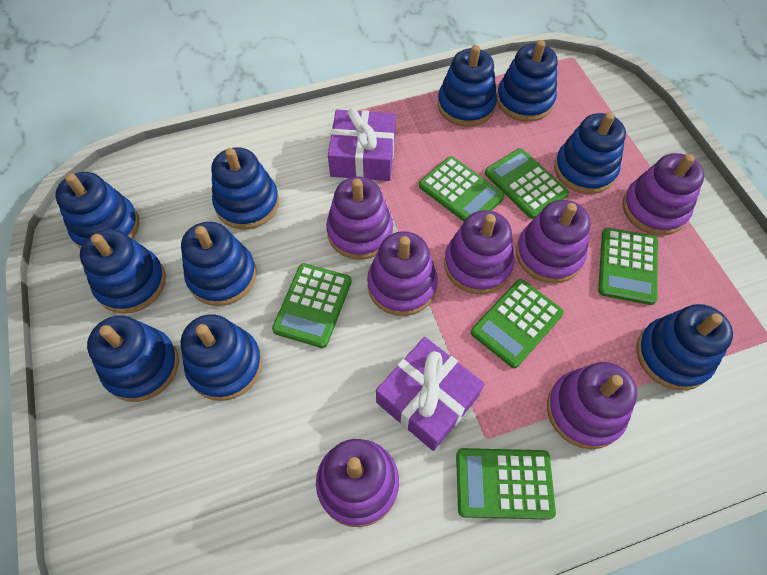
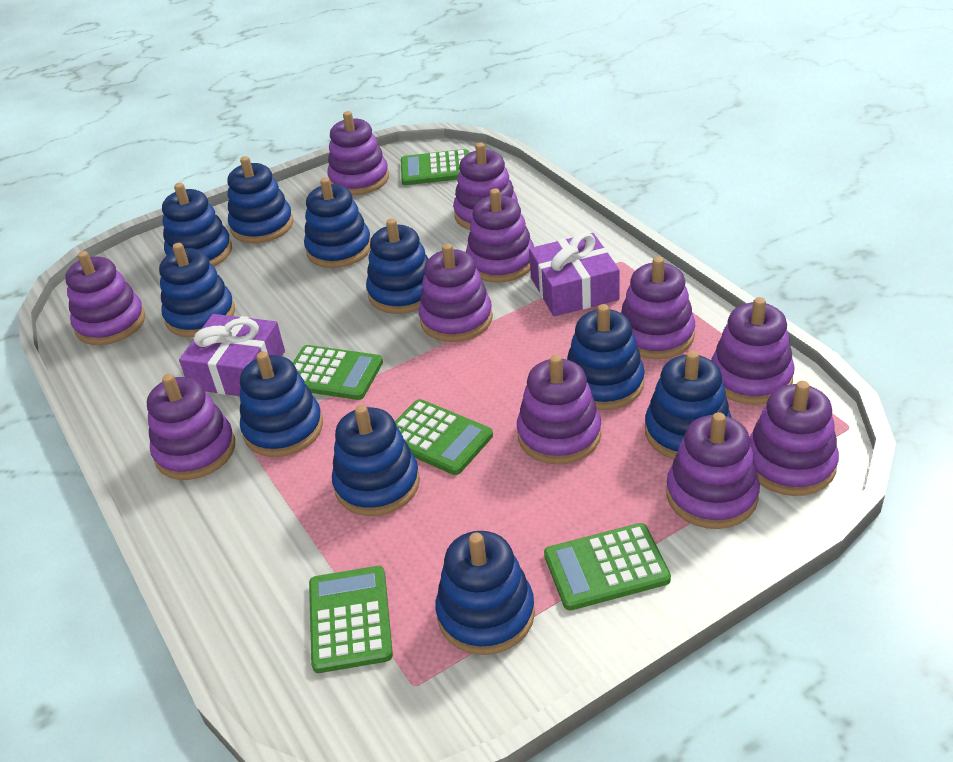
green calculator: [272,263,352,348] [419,156,504,222] [456,448,556,520] [471,279,564,368] [485,148,569,219] [598,227,658,305] = 6 -> [293,345,383,400] [309,566,393,673] [395,399,493,475] [401,149,469,185] [544,523,671,610] = 5
purple stacking toy: [316,439,399,527] [326,177,393,260] [367,231,438,316] [444,210,514,294] [516,200,590,283] [547,362,637,449] [622,153,704,235] = 7 -> [65,251,145,345] [147,374,235,480] [327,111,389,195] [419,243,493,342] [453,143,518,230] [466,188,534,283] [517,355,601,465] [621,257,695,359] [666,412,760,529] [711,297,795,405] [749,381,839,496] = 11

